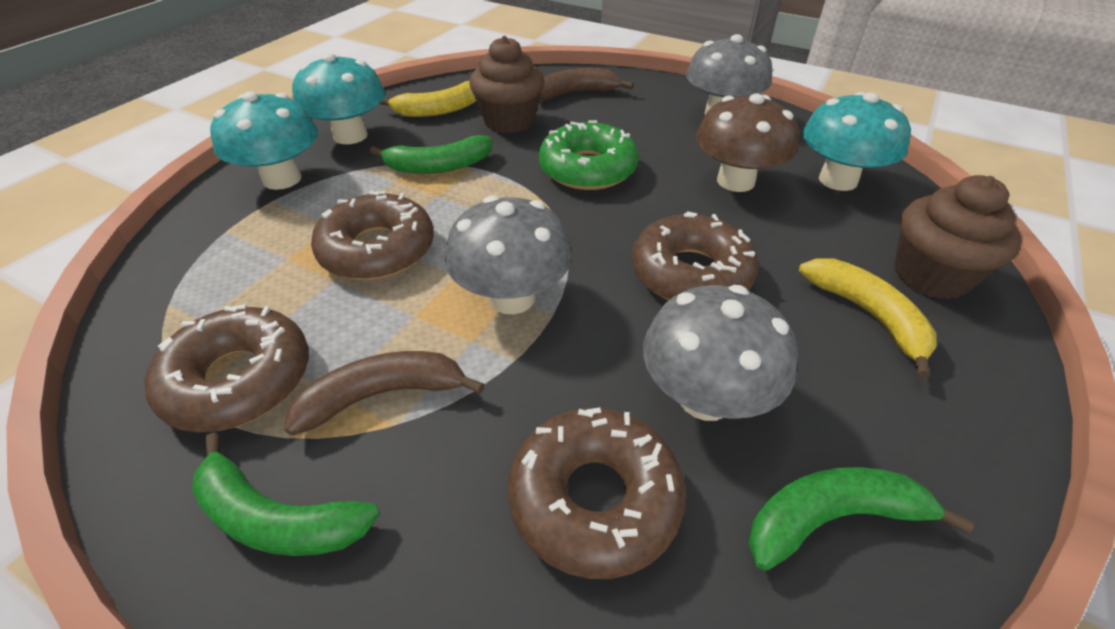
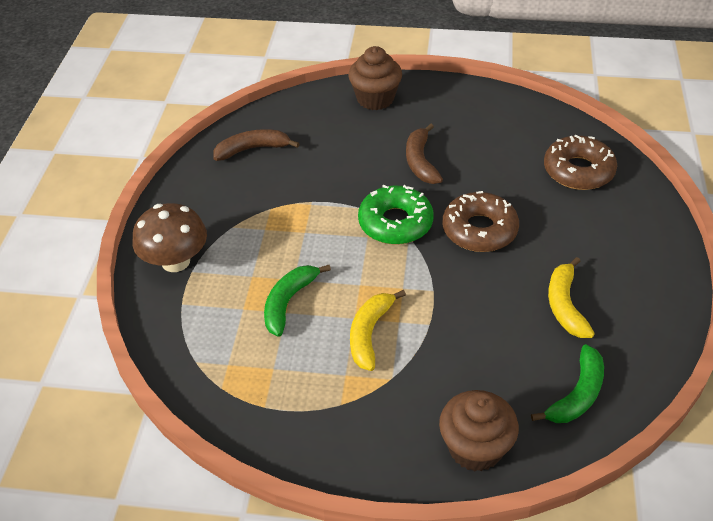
brown donut: [145,304,309,433] [311,191,434,280] [508,407,686,579] [632,211,758,300] = 4 -> [442,191,519,252] [544,135,617,190] = 2
green banana: [192,433,380,556] [370,135,492,174] [748,467,974,571] = 3 -> [264,265,331,337] [531,344,604,423] = 2
grey mushroom: [445,195,572,314] [643,285,798,421] [686,34,772,115] = 3 -> none = 0
turquoise mushroom: [210,91,318,190] [292,53,385,144] [803,92,911,191] = 3 -> none = 0

